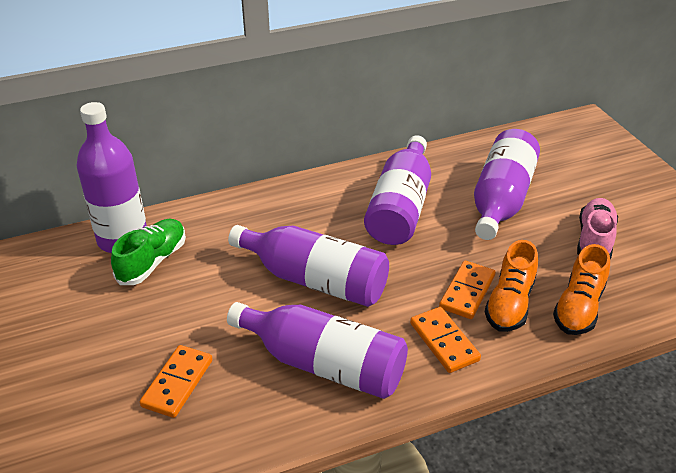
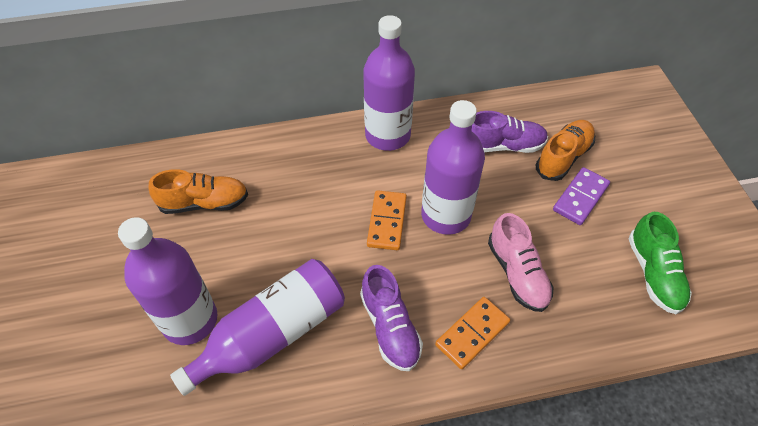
orange domino: [140,345,213,418] [410,307,481,373] [439,261,495,319] = 3 -> [367,190,407,250] [435,297,510,369] = 2
purple bottle: [76,102,147,253] [227,302,408,399] [228,225,389,307] [364,135,431,245] [474,129,540,240] = 5 -> [118,217,217,345] [170,259,345,396] [363,15,415,151] [421,100,485,235] = 4
purple domino: none = 0 -> [553,167,610,225] = 1
purple shoe: none = 0 -> [360,265,423,371] [472,111,548,153] = 2

